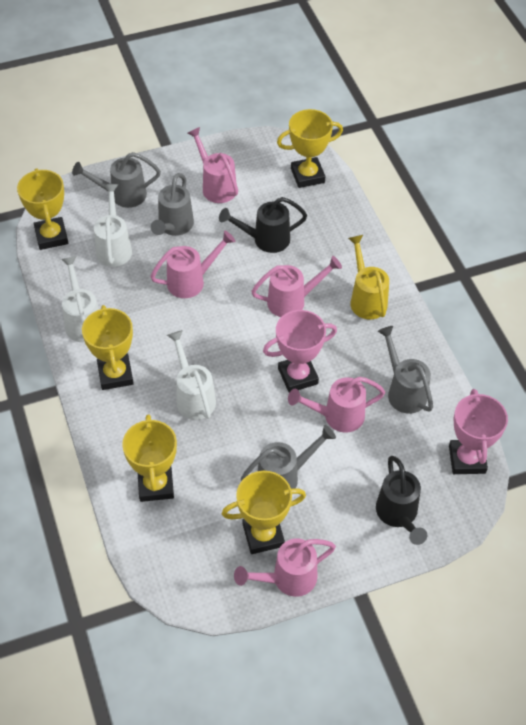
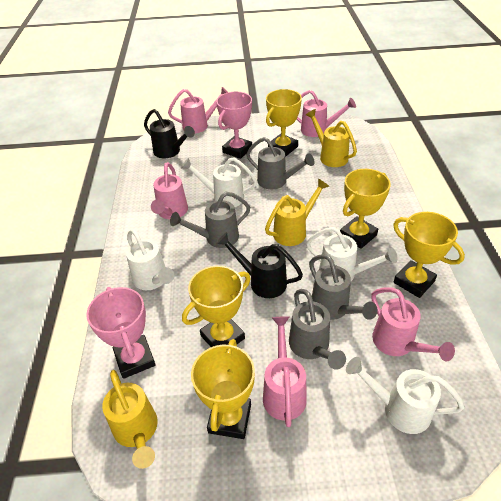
white watering can: [61,256,99,342] [94,184,132,267] [167,330,216,420] = 3 -> [126,229,174,290] [181,158,257,207] [306,227,398,281] [346,357,465,434] = 4
yellow watering can: [348,235,389,319] = 1 -> [102,370,158,469] [265,179,329,246] [306,109,357,167] = 3

